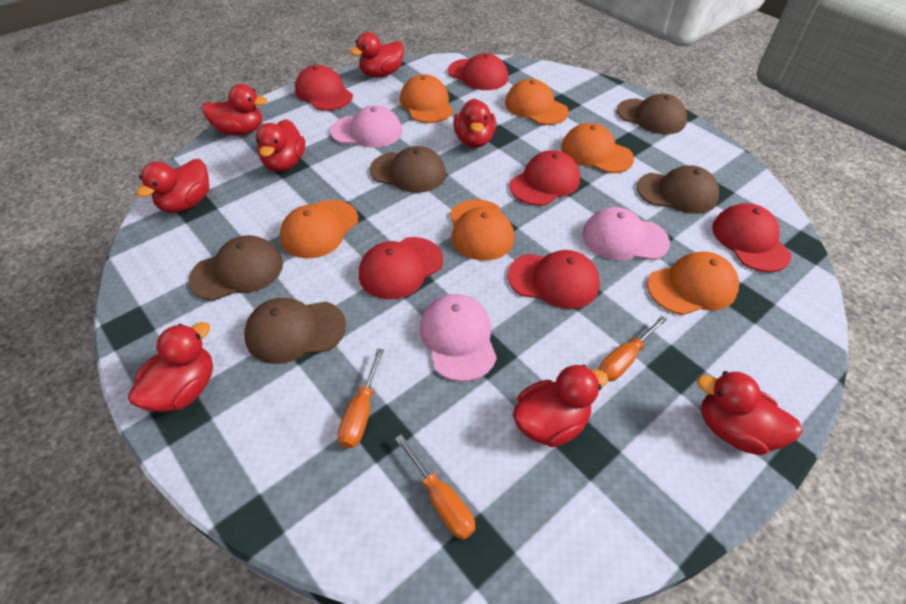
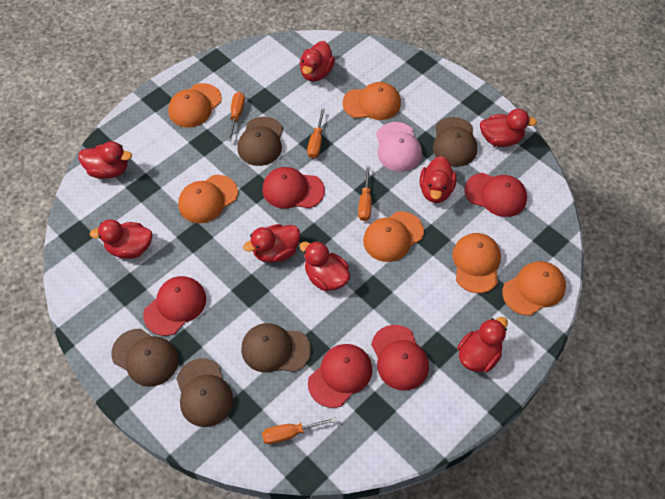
orange screwdriver: [338,348,384,448] [395,435,475,540] [599,316,667,381] = 3 -> [227,92,245,141] [262,417,337,444] [307,108,325,159] [358,166,372,221] = 4
pink cap: [330,105,402,148] [419,294,497,382] [582,207,670,260] = 3 -> [376,122,422,172] = 1
red cap: [295,65,353,111] [359,237,443,299] [448,53,508,90] [508,250,600,309] [509,150,580,206] [712,203,791,272] = 6 -> [143,276,206,336] [262,167,325,209] [308,344,372,408] [371,325,429,391] [464,173,527,217] = 5

